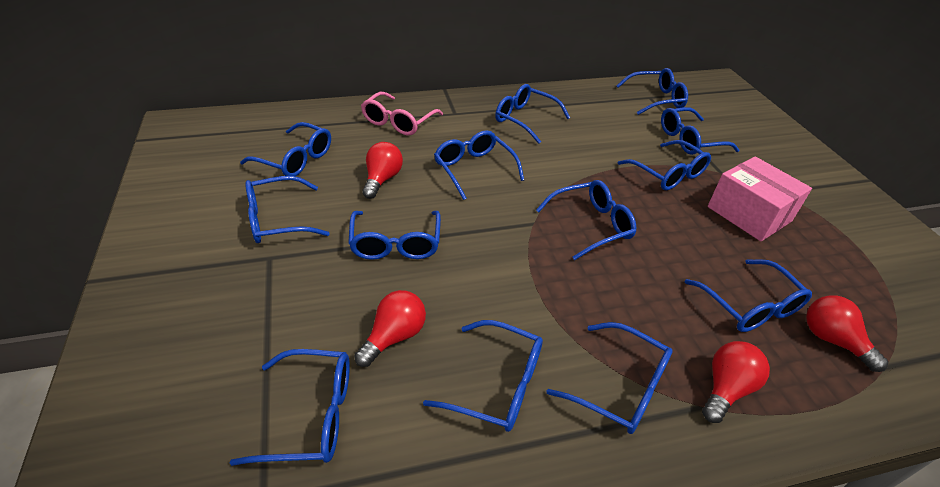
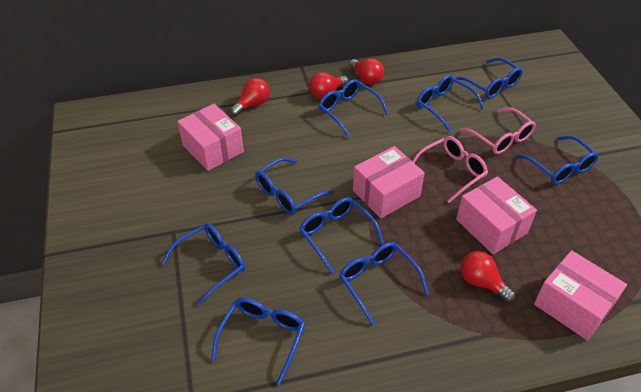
blue glasses: [230,349,350,466] [240,122,331,176] [245,176,330,243] [348,211,441,260] [423,320,543,432] [434,130,524,200] [495,84,570,144] [536,180,636,260] [547,322,673,434] [616,68,688,115] [617,140,711,190] [661,107,739,155] [685,259,812,332] = 13 -> [162,223,245,306] [211,297,305,385] [255,157,333,215] [299,197,384,274] [319,79,389,137] [339,242,429,325] [417,75,484,132] [456,58,523,99] [517,136,599,185] = 9
pink box: [708,156,812,241] = 1 -> [177,104,244,171] [353,146,425,218] [456,176,537,254] [534,250,627,340] = 4
pink glasses: [361,92,443,136] = 1 -> [412,136,488,203] [460,107,536,154] = 2

